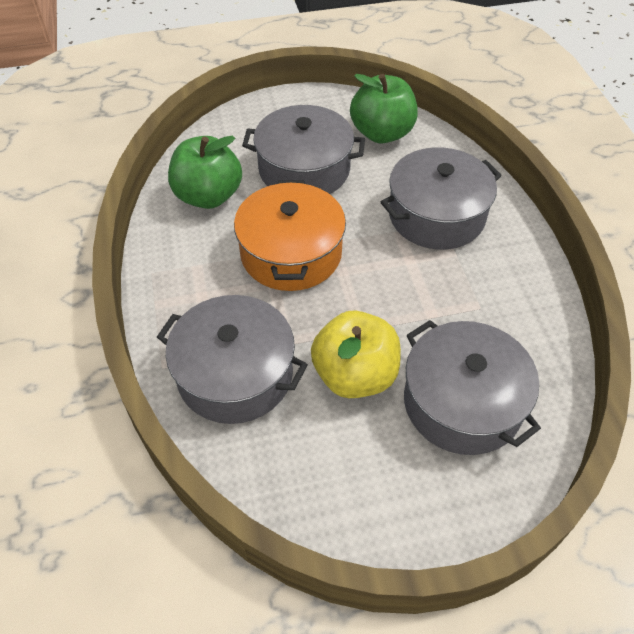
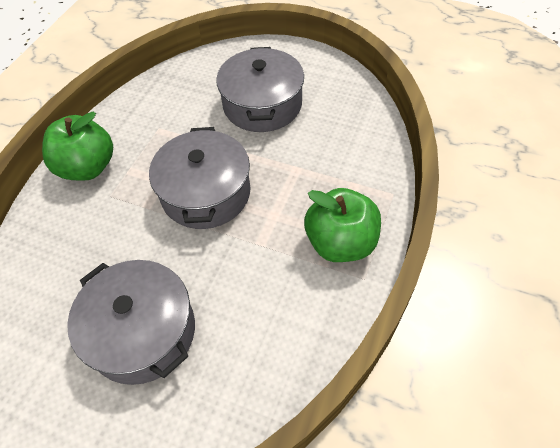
grey pot: [157,295,308,424] [242,105,365,194] [381,147,502,249] [404,320,541,455] = 4 -> [67,260,195,385] [149,127,250,229] [216,47,304,132] = 3
orange pot: [234,180,346,291] = 1 -> none = 0
yellow apple: [311,311,401,398] = 1 -> none = 0

